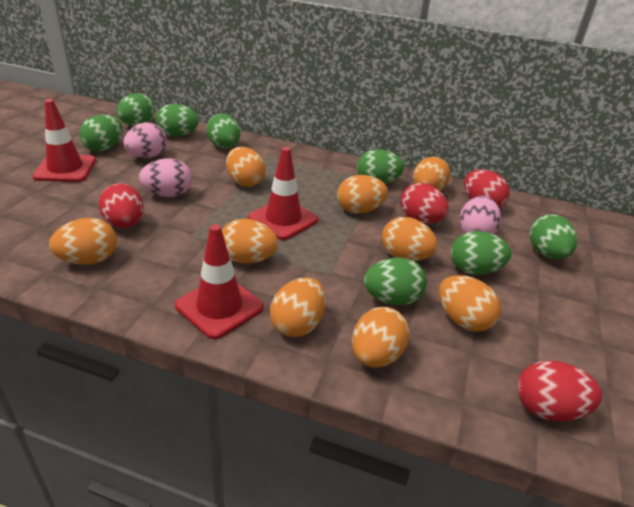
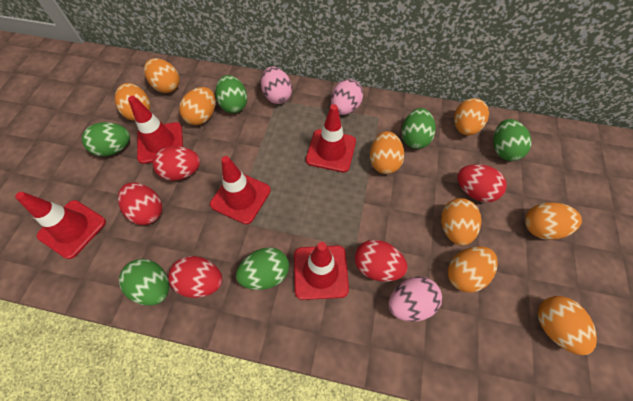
green egg: [79,115,123,151] [117,93,155,126] [156,104,199,136] [206,114,241,148] [357,149,404,184] [364,257,427,305] [451,231,511,275] [530,214,577,259] = 8 -> [82,122,130,156] [119,259,169,306] [215,75,247,113] [236,247,289,290] [402,108,436,149] [493,119,531,161] = 6
red egg: [98,183,144,228] [400,183,449,223] [464,170,510,208] [517,360,602,421] = 4 -> [118,183,162,225] [153,146,200,181] [168,256,222,298] [355,240,408,282] [458,164,507,202] = 5
red traffic cone: [32,99,96,182] [175,224,264,339] [248,147,319,240] = 3 -> [15,192,106,259] [128,96,183,164] [210,156,271,224] [294,242,349,300] [306,104,356,172] = 5

